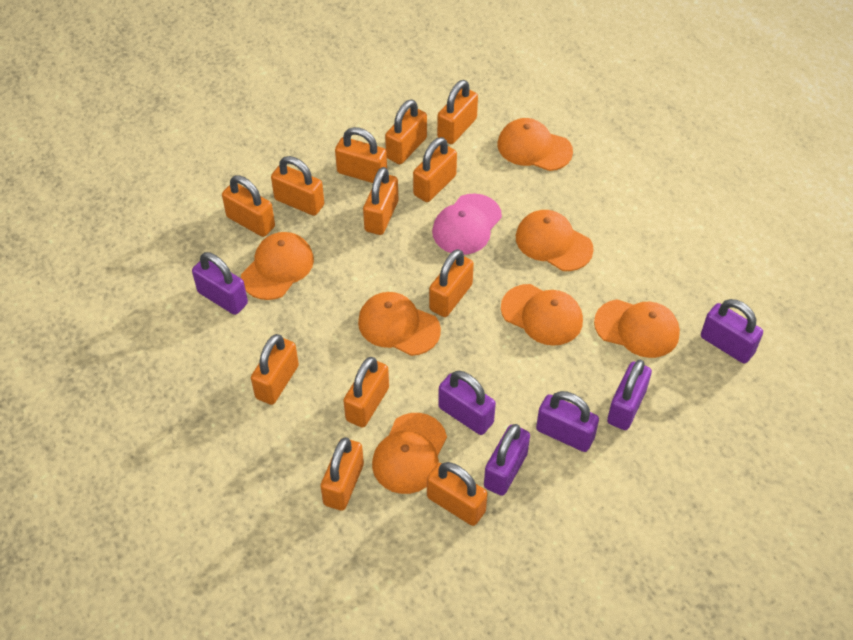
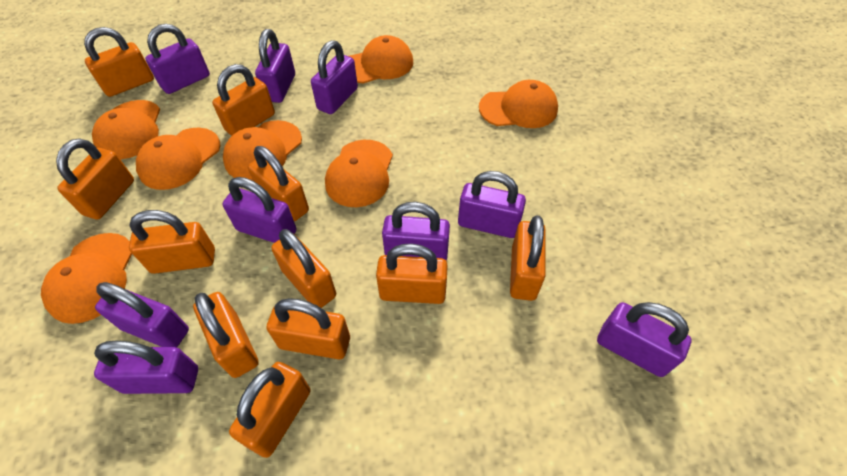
orange padlock: [222,175,275,237] [251,334,299,405] [271,156,324,216] [320,437,364,511] [335,127,387,183] [343,357,389,428] [363,167,398,235] [385,100,427,164] [413,137,457,202] [427,462,488,526] [429,249,474,317] [437,80,478,144] = 12 -> [56,138,134,219] [84,27,154,97] [129,210,215,274] [193,292,259,378] [212,64,275,136] [229,362,311,458] [248,146,309,222] [266,298,350,359] [271,229,336,308] [376,243,448,304] [510,215,546,301] = 11
pink cap: [432,193,502,255] = 1 -> none = 0
purple padlock: [192,252,248,315] [438,371,496,435] [484,424,530,496] [536,391,599,452] [607,360,652,430] [701,299,763,364] = 6 -> [94,341,198,394] [95,282,189,348] [145,24,210,94] [222,177,297,243] [255,29,295,103] [311,40,358,114] [382,202,450,261] [458,171,526,238] [597,302,692,377] = 9

